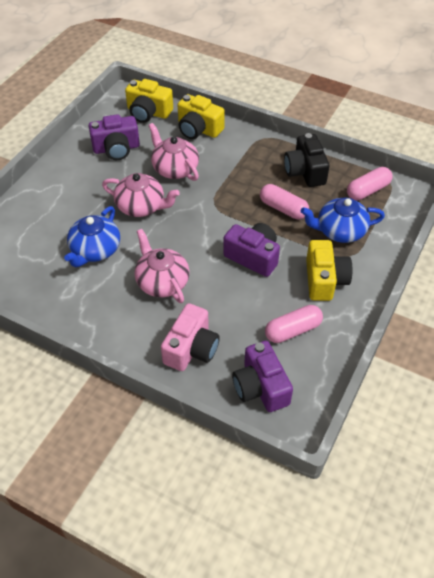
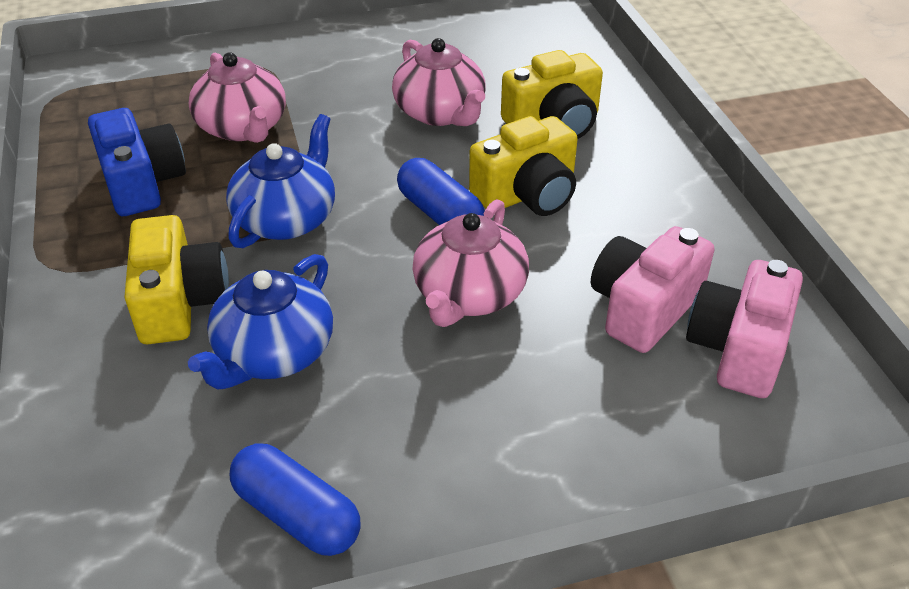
black camera: [284,133,329,187] = 1 -> none = 0
blue camera: none = 0 -> [88,108,186,216] = 1
blue capsule: none = 0 -> [230,443,361,556] [397,158,485,225] = 2
pink camera: [161,303,220,371] = 1 -> [591,226,715,353] [686,260,803,398] = 2
pink capsule: [260,184,309,219] [265,305,323,343] [347,167,392,201] = 3 -> none = 0
purple camera: [89,114,140,160] [223,223,280,277] [232,341,293,412] = 3 -> none = 0

